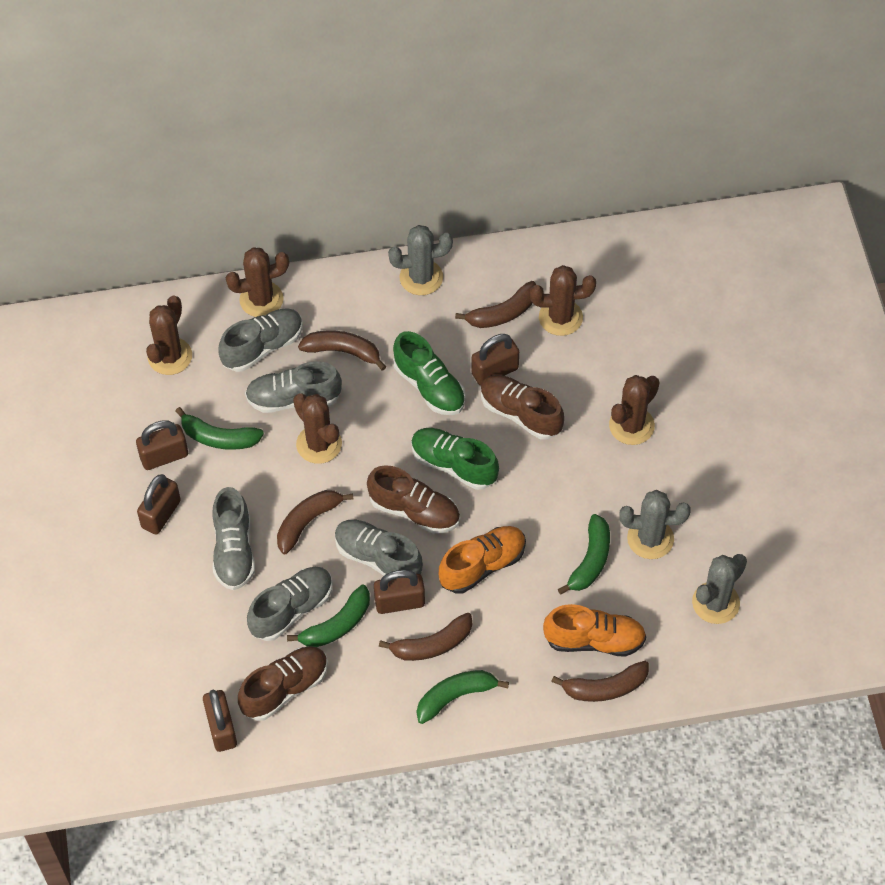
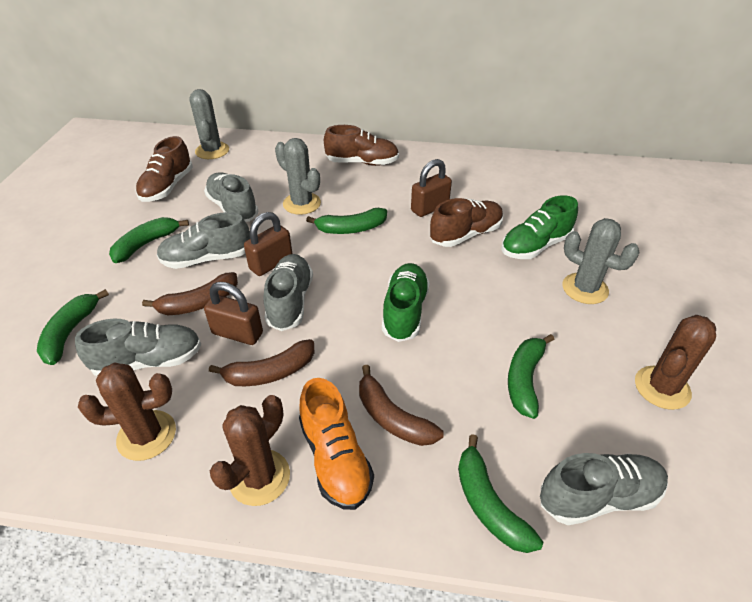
brown banana: [277,490,353,554] [298,330,386,371] [379,613,472,661] [455,281,536,328] [551,661,649,702] = 5 -> [142,272,238,315] [209,339,314,386] [359,365,444,446] = 3
brown cactus: [146,295,192,375] [226,247,289,317] [293,393,342,464] [530,265,596,336] [609,375,660,445] = 5 -> [78,362,176,461] [210,395,290,506] [635,315,716,410] = 3
brown padlock: [136,420,188,470] [137,474,181,535] [203,690,237,752] [374,570,425,614] [472,334,519,386] = 5 -> [204,282,263,345] [244,212,293,276] [411,159,452,217] = 3
green banana: [176,407,264,450] [287,585,370,647] [417,670,509,724] [558,514,610,595] = 4 -> [37,289,109,365] [109,217,189,263] [306,208,387,234] [458,434,543,553] [508,334,554,419] = 5
orange shoe: [439,526,526,594] [543,604,646,657] = 2 -> [299,378,374,510] = 1

